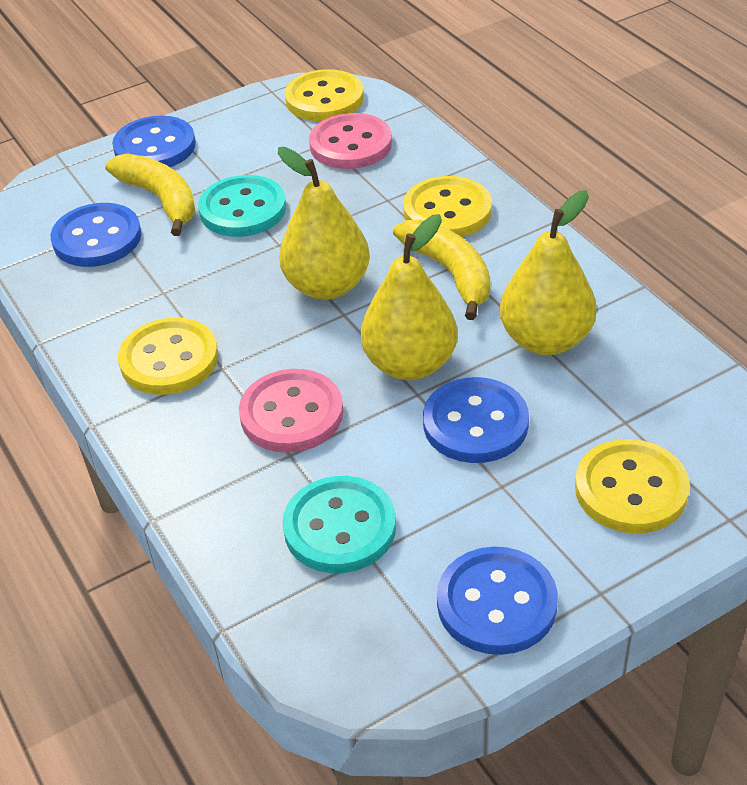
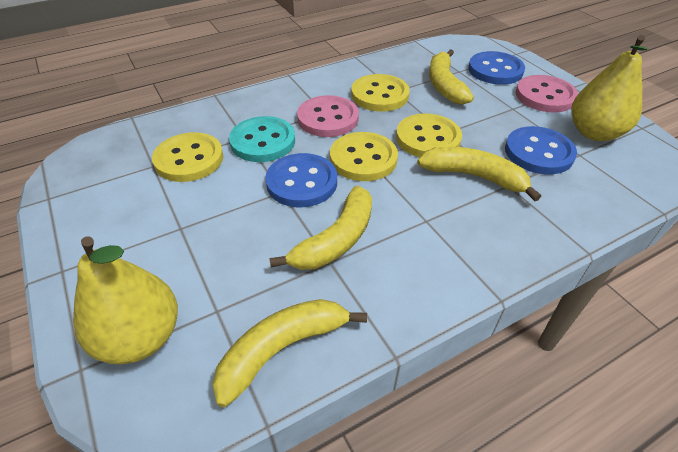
blue button: [50,203,141,267] [112,116,196,167] [423,377,529,463] [437,547,558,655] = 4 -> [265,153,337,207] [468,51,525,85] [505,126,577,174] = 3
turquoise button: [198,175,286,237] [282,476,396,573] = 2 -> [229,116,295,162] = 1
yellow banana: [105,153,195,236] [393,219,491,320] = 2 -> [212,299,367,407] [269,186,372,270] [417,147,541,201] [429,49,474,104] = 4
yellow pear: [278,147,370,300] [361,214,458,380] [500,190,597,355] = 3 -> [73,236,178,364] [571,35,648,141] = 2

